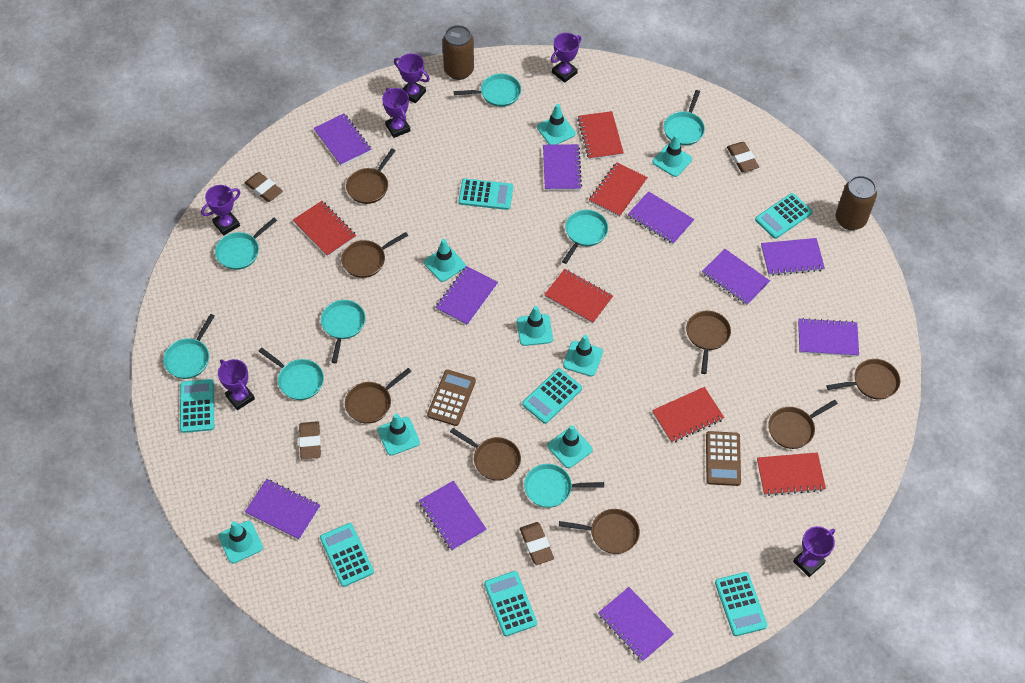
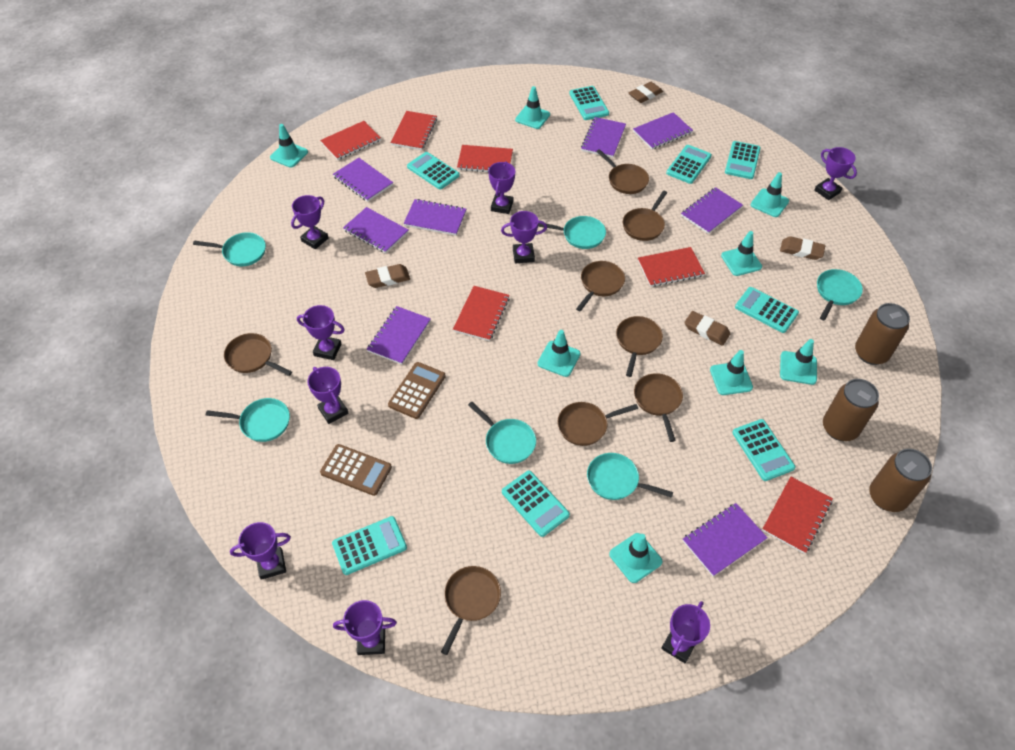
brown can: [443,25,474,80] [836,176,877,230] = 2 -> [823,379,879,441] [855,303,910,365] [869,449,932,512] = 3
purple notebook: [245,479,321,540] [314,114,371,166] [419,481,487,551] [435,266,498,326] [543,144,582,191] [598,587,674,662] [628,191,695,245] [702,249,770,305] [761,238,825,276] [798,318,859,357] = 10 -> [333,158,393,202] [343,207,408,253] [367,306,431,365] [403,199,466,236] [581,117,626,158] [633,112,693,149] [681,187,743,234] [683,503,768,576] = 8
purple trophy: [201,185,240,236] [218,359,255,410] [382,88,410,138] [394,53,430,104] [551,33,581,83] [793,526,835,577] = 6 -> [230,522,291,580] [291,195,329,249] [297,305,345,360] [307,367,349,424] [333,600,397,655] [488,161,515,214] [501,211,547,263] [661,601,710,663] [815,147,857,200] = 9
turquoise calculator: [180,379,214,433] [320,523,374,587] [459,179,513,210] [484,571,537,636] [522,368,582,424] [715,572,767,636] [755,193,813,239] = 7 -> [332,516,407,575] [407,152,460,190] [502,471,570,537] [569,86,609,120] [666,145,712,184] [725,141,761,179] [732,419,795,481] [735,287,799,333] = 8
turquoise pan: [163,314,215,379] [215,218,277,270] [259,348,324,400] [321,300,366,363] [454,73,521,107] [524,464,604,508] [562,210,608,264] [664,90,705,146] = 8 -> [193,232,266,266] [206,398,290,442] [468,402,536,464] [538,216,606,249] [587,453,673,500] [817,269,863,320] = 6

